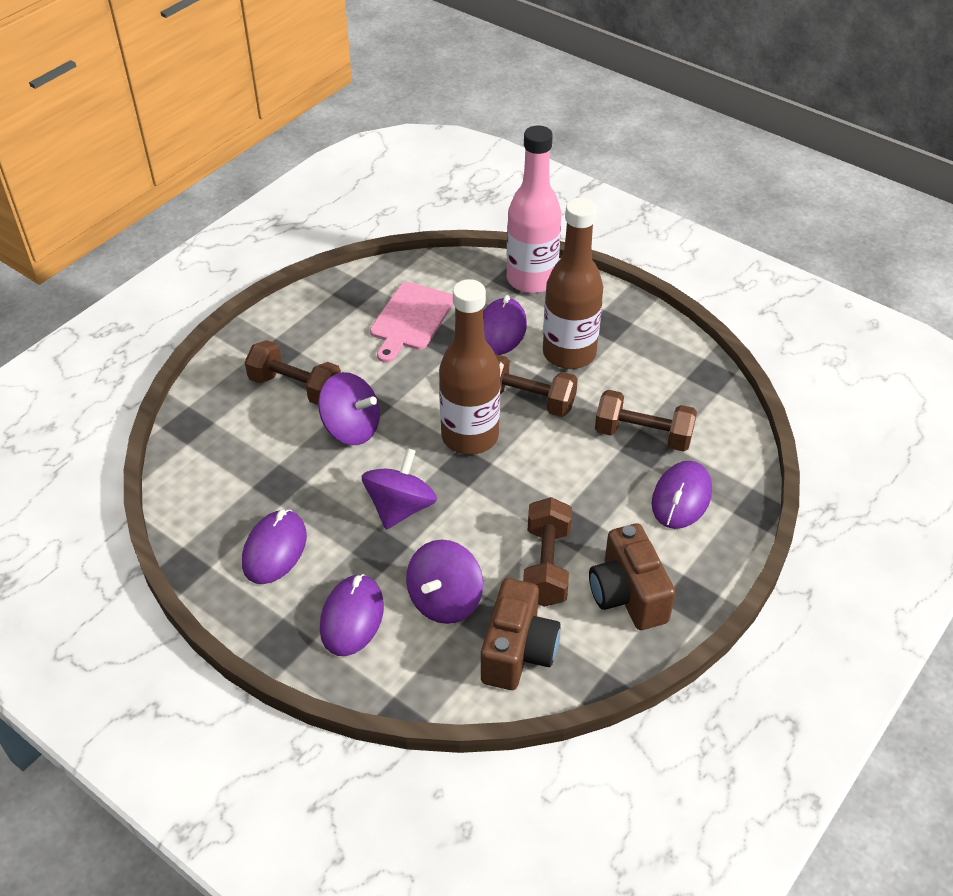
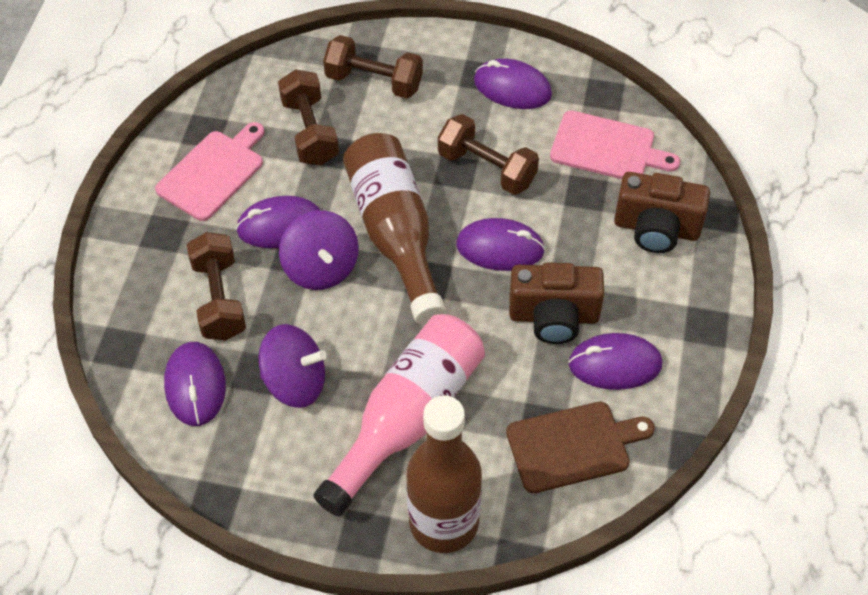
brown cutting board: none = 0 -> [506,402,655,493] = 1
pink cutting board: [370,282,454,363] = 1 -> [155,122,265,221] [550,110,680,179] = 2
purple mouse: [242,510,307,584] [320,574,384,656] [483,295,527,355] [652,461,712,529] = 4 -> [164,342,226,426] [236,196,320,248] [456,218,545,271] [474,59,552,109] [568,333,662,390] = 5
purple spinning top: [318,372,380,445] [362,448,437,529] [406,540,483,624] = 3 -> [259,324,327,408] [279,210,359,290] = 2

